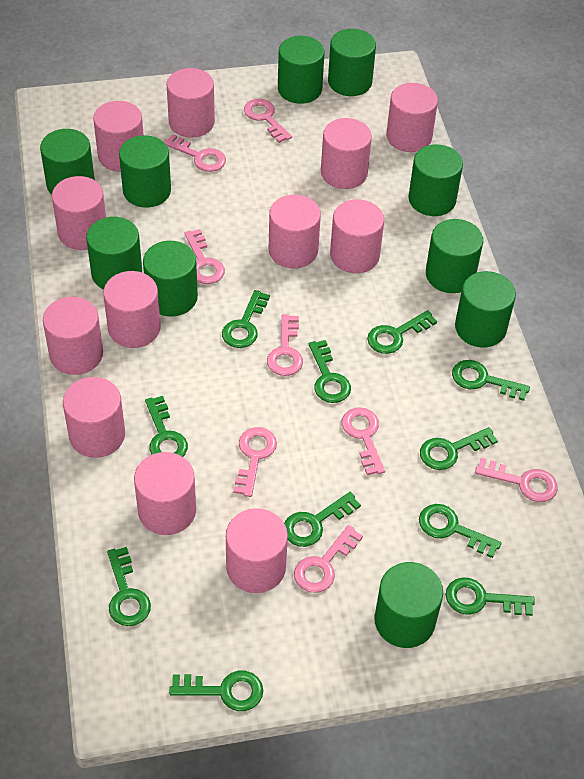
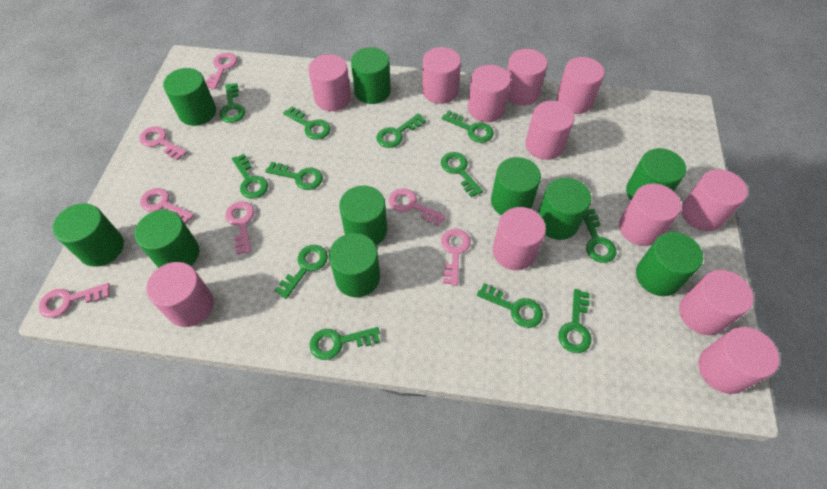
green key: [107,547,151,626] [145,396,188,457] [169,671,263,711] [222,290,270,348] [284,492,361,547] [309,340,351,403] [367,310,437,354] [419,504,502,558] [420,427,498,470] [446,577,535,616] [452,360,530,401] = 11 -> [220,83,245,123] [232,154,268,199] [265,162,323,190] [275,245,328,299] [283,106,331,140] [310,327,380,360] [376,113,426,148] [441,152,483,197] [442,110,494,143] [477,283,543,328] [558,289,591,353] [584,209,617,263] = 12
pink key: [164,134,226,172] [184,229,225,284] [233,427,277,497] [244,99,292,143] [267,314,303,376] [294,525,363,593] [342,407,385,475] [475,458,558,502] = 8 -> [38,283,110,318] [139,126,187,161] [140,188,194,224] [206,53,237,90] [225,201,255,255] [389,188,446,226] [441,229,471,286] = 7

